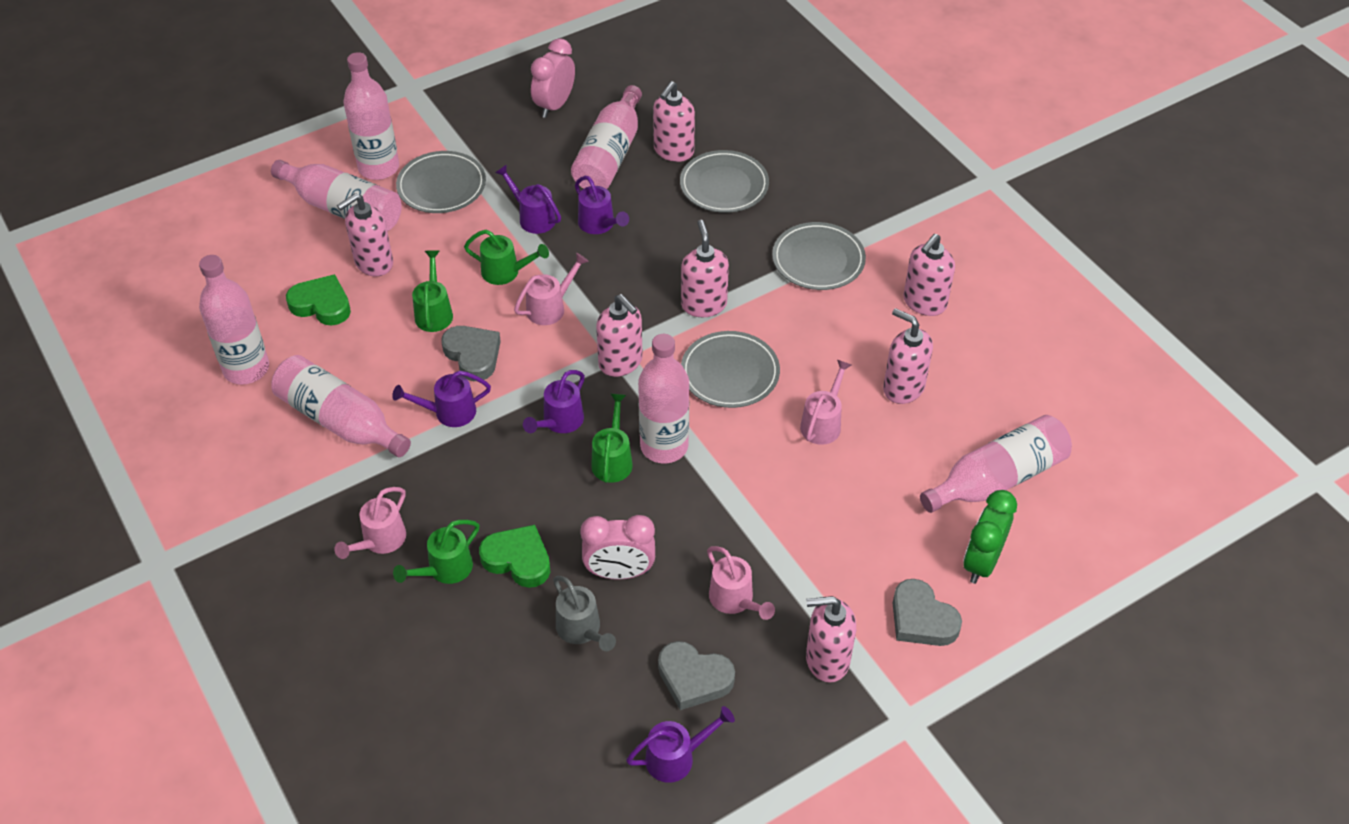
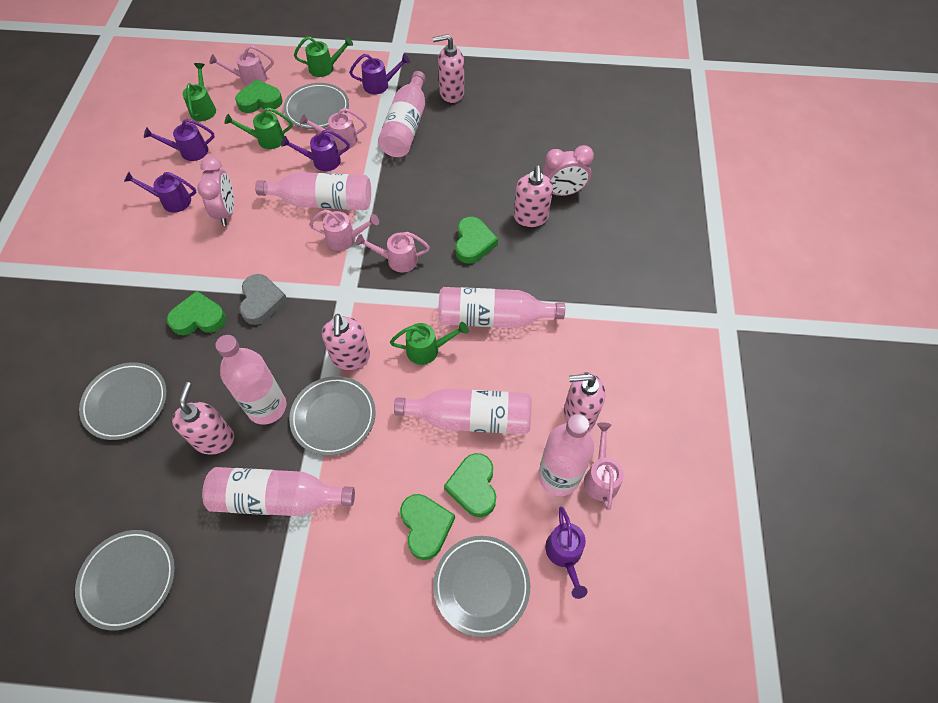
green clock: [963,490,1017,584] = 1 -> none = 0
green heart: [286,274,351,325] [479,525,550,588] = 2 -> [167,291,226,335] [235,79,283,113] [400,494,455,560] [444,453,496,517] [455,217,498,264] = 5
grey heart: [441,326,501,381] [658,641,735,710] [893,579,962,646] = 3 -> [239,274,288,325] = 1
grey plate: [396,151,486,213] [680,150,769,213] [681,331,780,408] [772,222,866,290] = 4 -> [75,530,175,631] [79,362,167,440] [283,83,349,129] [289,376,376,456] [433,536,530,637] = 5
grey watering can: [553,576,616,651] = 1 -> none = 0
pink soap dispenser: [337,193,393,276] [596,294,643,377] [653,81,695,162] [681,220,729,317] [806,596,856,683] [883,308,933,404] [903,234,955,316] = 7 -> [172,382,234,455] [322,314,370,370] [433,34,464,103] [514,166,553,227] [564,372,605,431] = 5
pink watering can: [335,487,406,559] [514,253,589,325] [707,546,775,620] [800,360,851,445] = 4 -> [210,45,274,86] [300,108,367,150] [309,209,379,251] [356,232,430,273] [584,422,624,510] = 5

